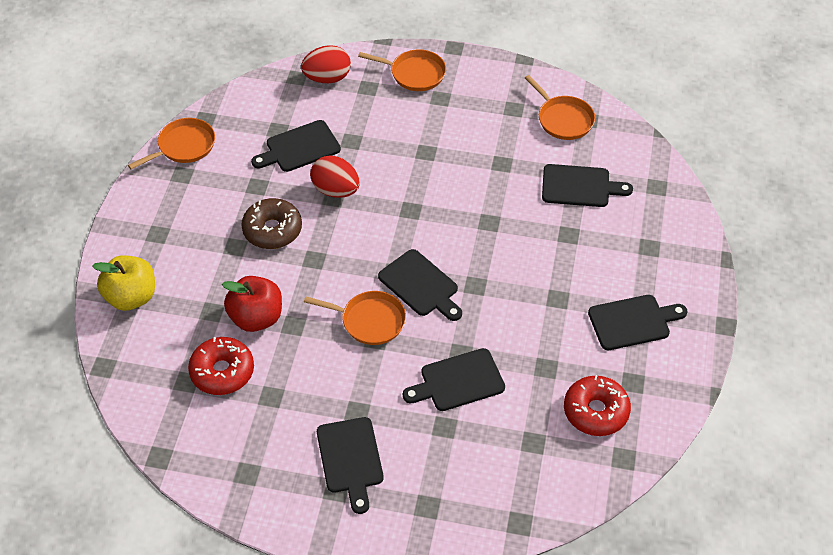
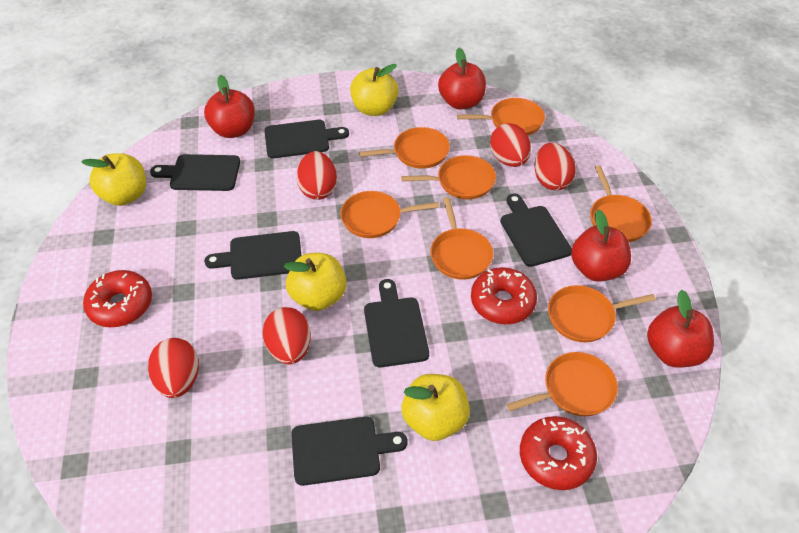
brown donut: [241,198,302,249] = 1 -> none = 0
orange pan: [128,118,215,169] [304,291,406,345] [358,49,446,91] [525,75,595,140] = 4 -> [340,191,439,238] [359,127,450,169] [401,155,496,199] [430,197,493,280] [457,98,545,135] [507,352,618,416] [548,285,656,342] [590,166,652,242] = 8
red apple: [222,276,282,332] = 1 -> [204,75,255,138] [438,48,486,109] [571,209,631,282] [647,290,714,368] = 4
red donut: [188,337,254,395] [564,375,631,436] = 2 -> [83,270,152,327] [471,267,537,324] [520,416,597,490] = 3
red egg: [301,45,351,83] [310,156,360,198] = 2 -> [148,338,199,398] [263,307,311,365] [297,151,337,200] [490,123,531,167] [534,143,576,191] = 5
yellow apple: [93,255,155,311] = 1 -> [82,153,146,206] [284,253,347,311] [350,64,399,116] [402,374,470,441] = 4

